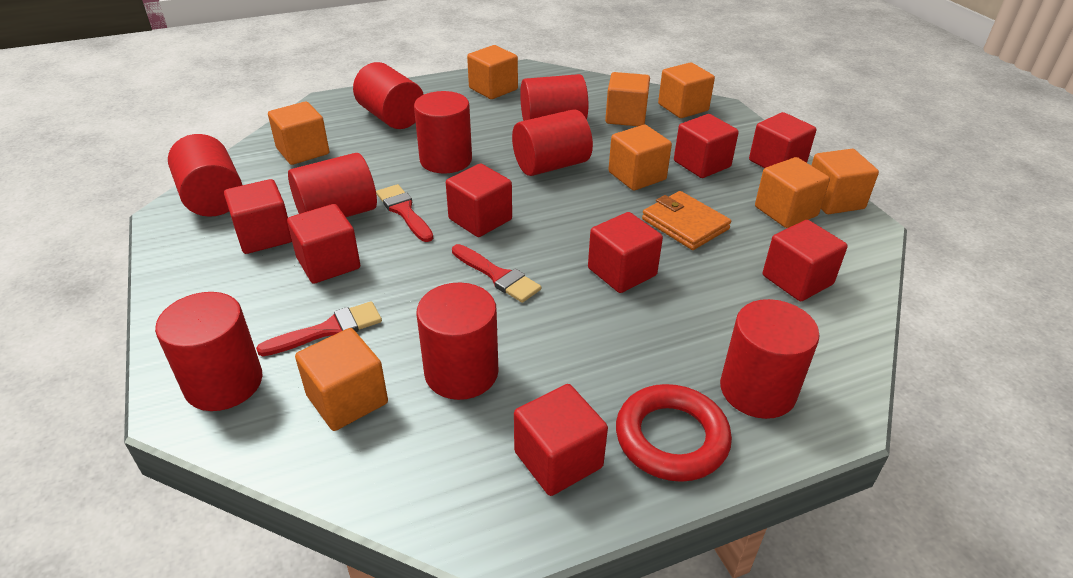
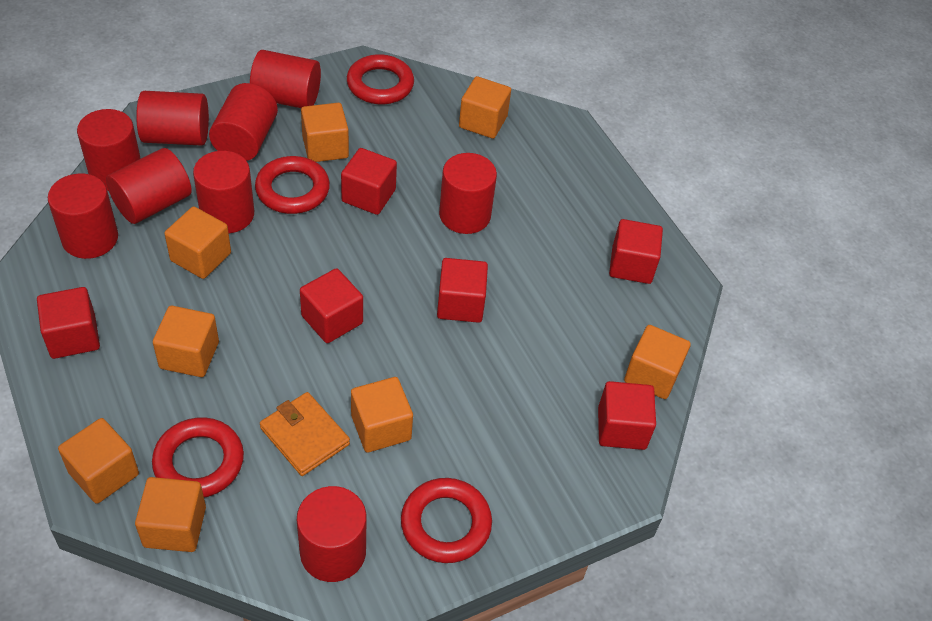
red brush: [256,301,382,356] [376,184,433,242] [452,244,541,303] = 3 -> none = 0
red cube: [224,179,292,254] [287,204,360,284] [446,164,512,237] [514,384,608,496] [588,212,663,293] [674,114,739,178] [749,112,816,168] [763,220,848,301] = 8 -> [37,287,100,359] [300,268,363,343] [341,148,397,215] [437,258,488,323] [598,381,656,450] [609,219,663,284] = 6
red ring: [616,384,732,482] = 1 -> [152,418,244,498] [255,156,330,214] [347,54,414,104] [401,478,492,563] = 4

